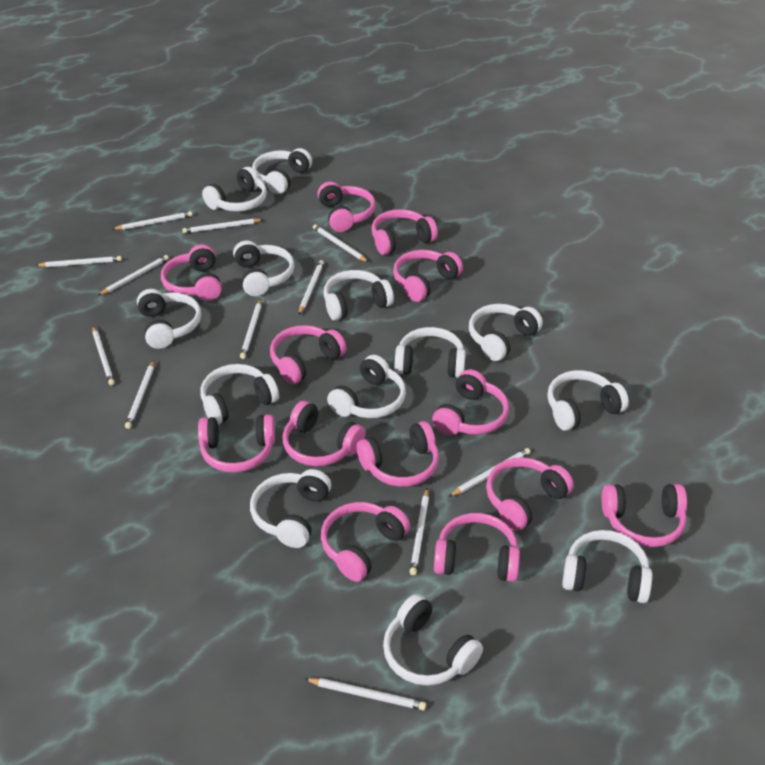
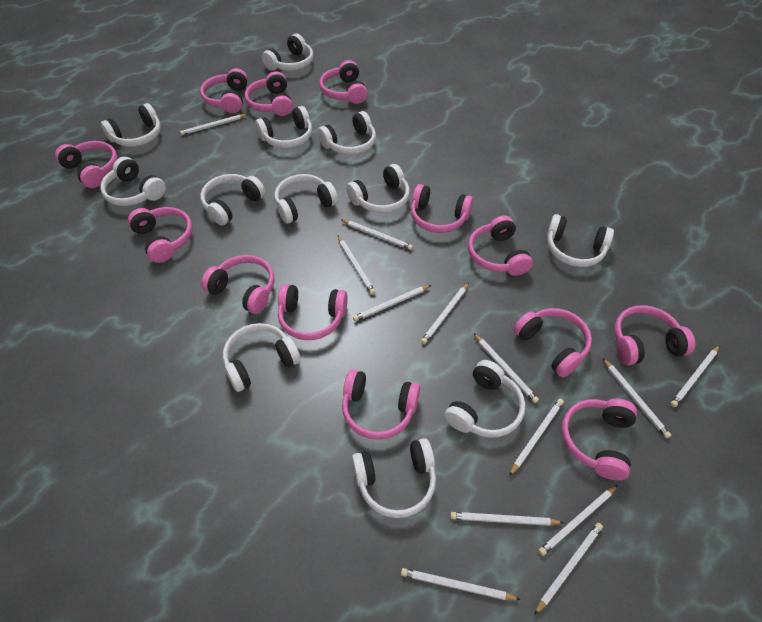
white headphones: [137,289,201,349] [201,364,279,425] [202,167,267,212] [233,240,295,296] [250,469,331,548] [252,148,312,194] [323,270,394,321] [327,355,406,418] [383,594,483,685] [394,327,466,378] [469,304,543,361] [547,370,629,431] [562,530,652,603] = 13 -> [100,157,166,206] [101,103,161,147] [200,174,265,226] [223,323,301,392] [255,106,312,148] [262,34,314,71] [274,174,338,224] [318,111,376,155] [346,164,410,213] [352,438,436,518] [444,360,525,438] [547,214,614,267] = 12
white pencil: [35,256,122,267] [92,326,115,386] [98,255,169,296] [113,211,192,230] [125,360,154,429] [182,218,263,233] [240,299,262,359] [299,260,324,315] [305,678,426,710] [313,224,368,262] [410,488,429,575] [449,448,530,497] = 12 -> [180,114,248,135] [338,236,375,295] [341,220,413,250] [353,285,431,321] [401,568,521,600] [421,282,469,344] [450,512,564,526] [474,333,539,403] [509,399,564,476] [534,523,603,615] [538,485,618,556] [603,358,671,438] [670,345,720,407] = 13

